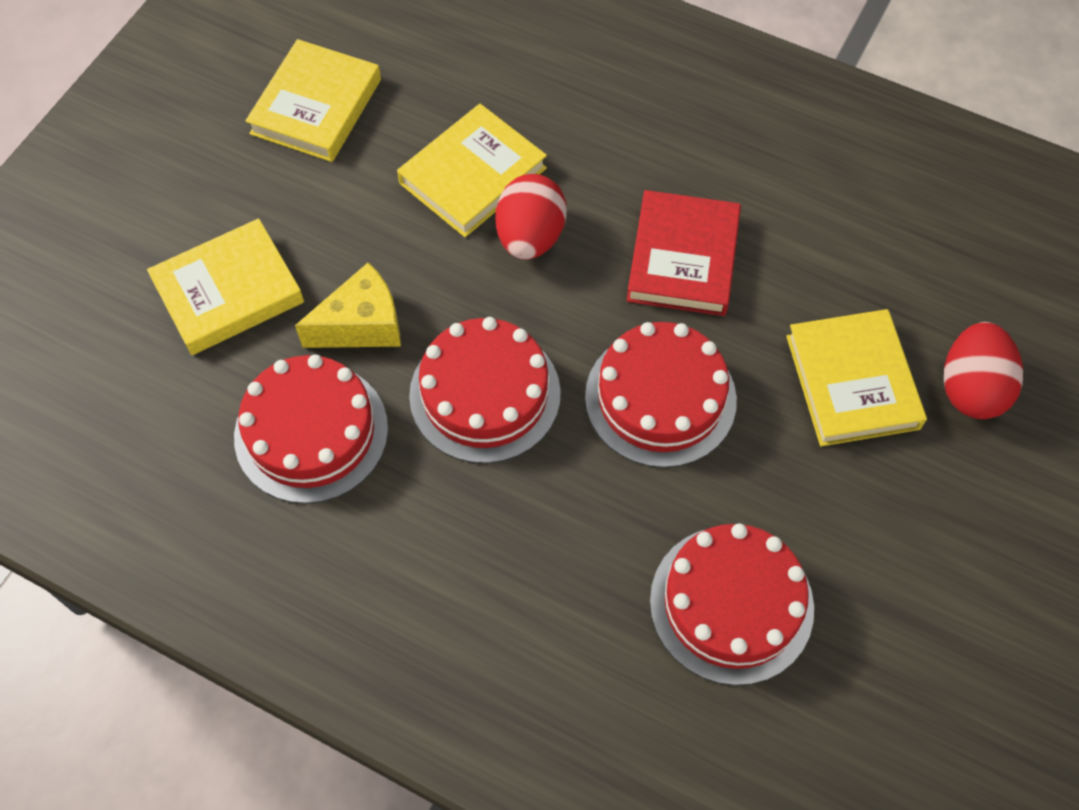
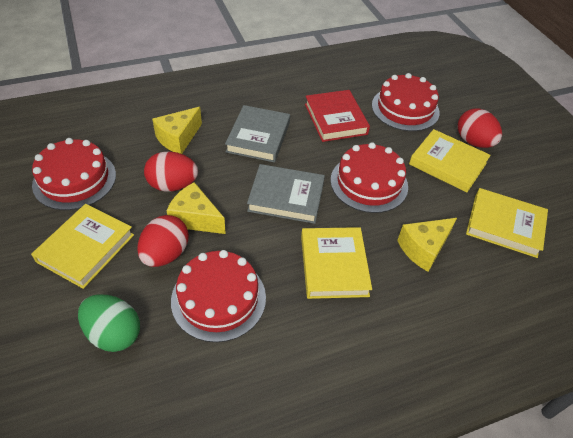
green egg: none = 0 -> [78,294,140,352] = 1
grey book: none = 0 -> [225,105,290,163] [247,164,325,224] = 2
red egg: [496,174,567,260] [944,322,1023,419] = 2 -> [137,215,189,267] [144,152,198,192] [458,108,502,148] = 3
yellow cheese: [295,263,401,348] = 1 -> [152,107,202,154] [166,182,226,234] [397,218,457,272] = 3

